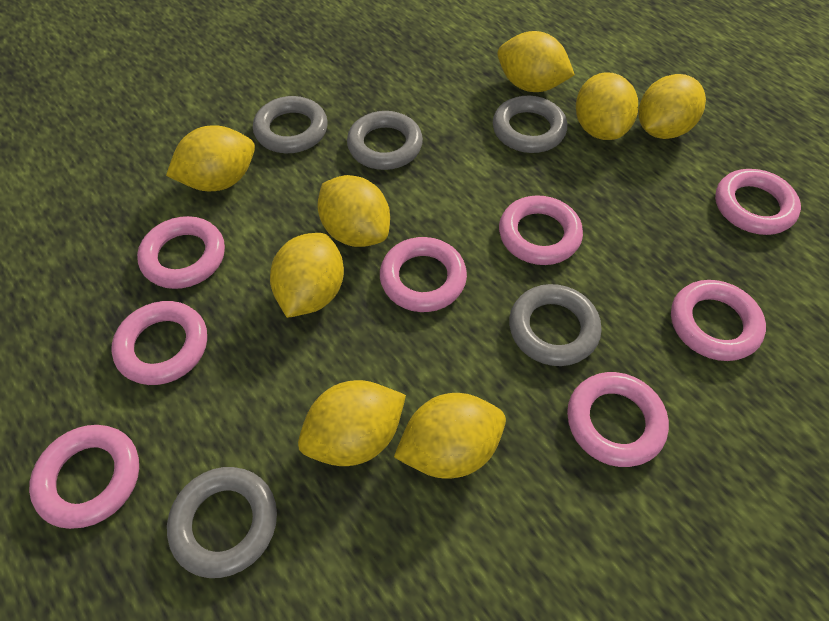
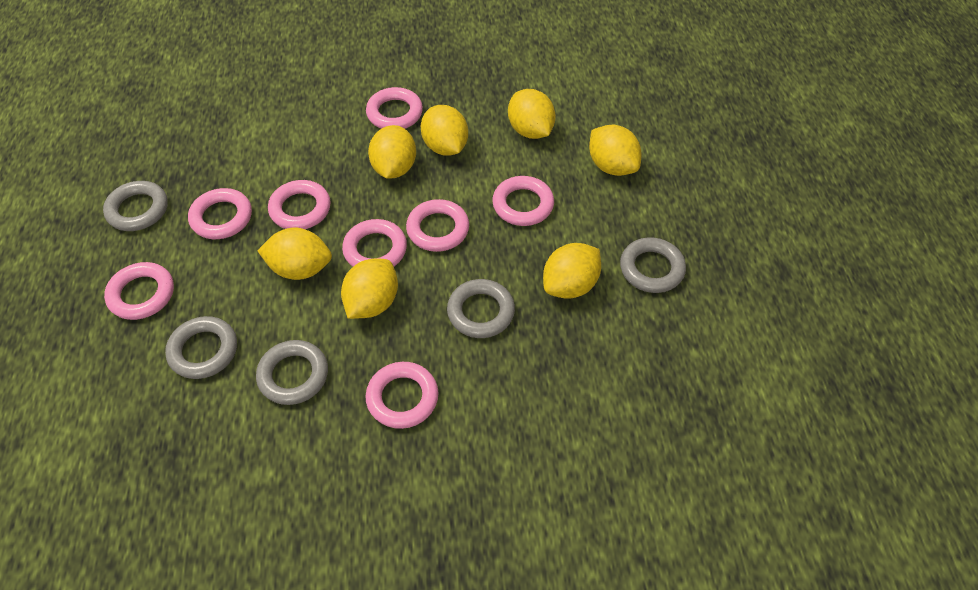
yellow lemon: [166,125,255,191] [270,233,344,318] [298,380,406,466] [317,175,390,247] [394,393,506,479] [498,31,575,92] [576,72,638,140] [638,74,706,139] = 8 -> [258,228,332,280] [341,258,398,319] [368,125,416,179] [421,105,468,156] [508,89,556,139] [543,243,601,299] [589,125,641,176] = 7

